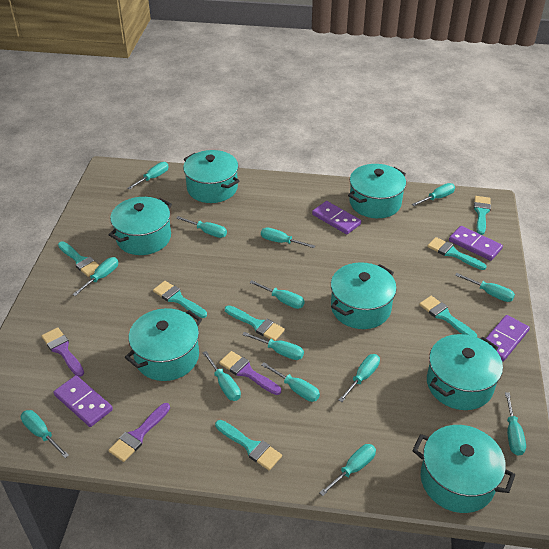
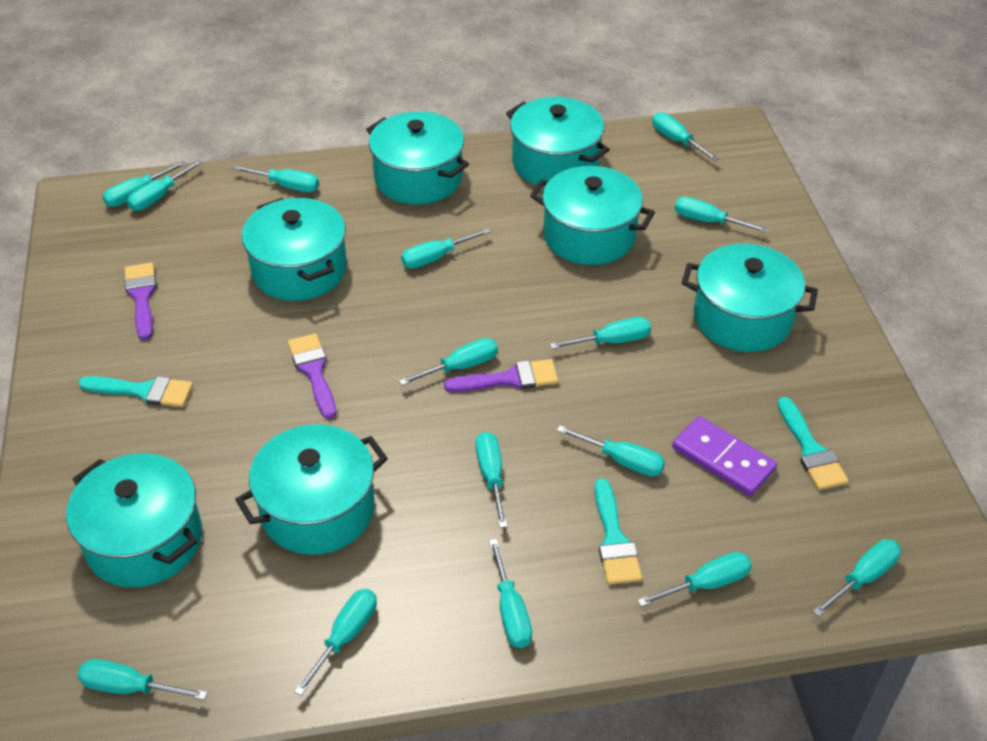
purple domino: [54,375,113,427] [312,201,361,234] [449,226,503,261] [486,315,530,362] = 4 -> [672,416,777,496] = 1
turquoise brush: [58,241,99,277] [153,281,207,318] [215,420,282,470] [225,305,285,341] [419,296,477,337] [427,237,487,270] [474,196,491,235] = 7 -> [78,376,193,407] [594,478,642,585] [777,397,848,490] = 3
turquoise screwdriver: [21,410,69,458] [73,257,118,296] [127,162,168,190] [176,216,227,238] [202,351,241,401] [242,332,304,360] [249,280,305,309] [261,228,315,248] [262,362,320,402] [319,444,376,496] [339,354,380,402] [412,183,455,206] [455,273,515,302] [505,392,526,456] = 14 -> [77,659,208,700] [102,161,187,207] [127,159,203,211] [232,165,319,192] [294,589,377,696] [399,338,498,386] [401,228,491,268] [476,432,507,528] [489,539,532,648] [549,317,651,349] [557,425,665,476] [637,552,752,607] [652,112,719,161] [675,197,768,233] [813,539,901,617] = 15

